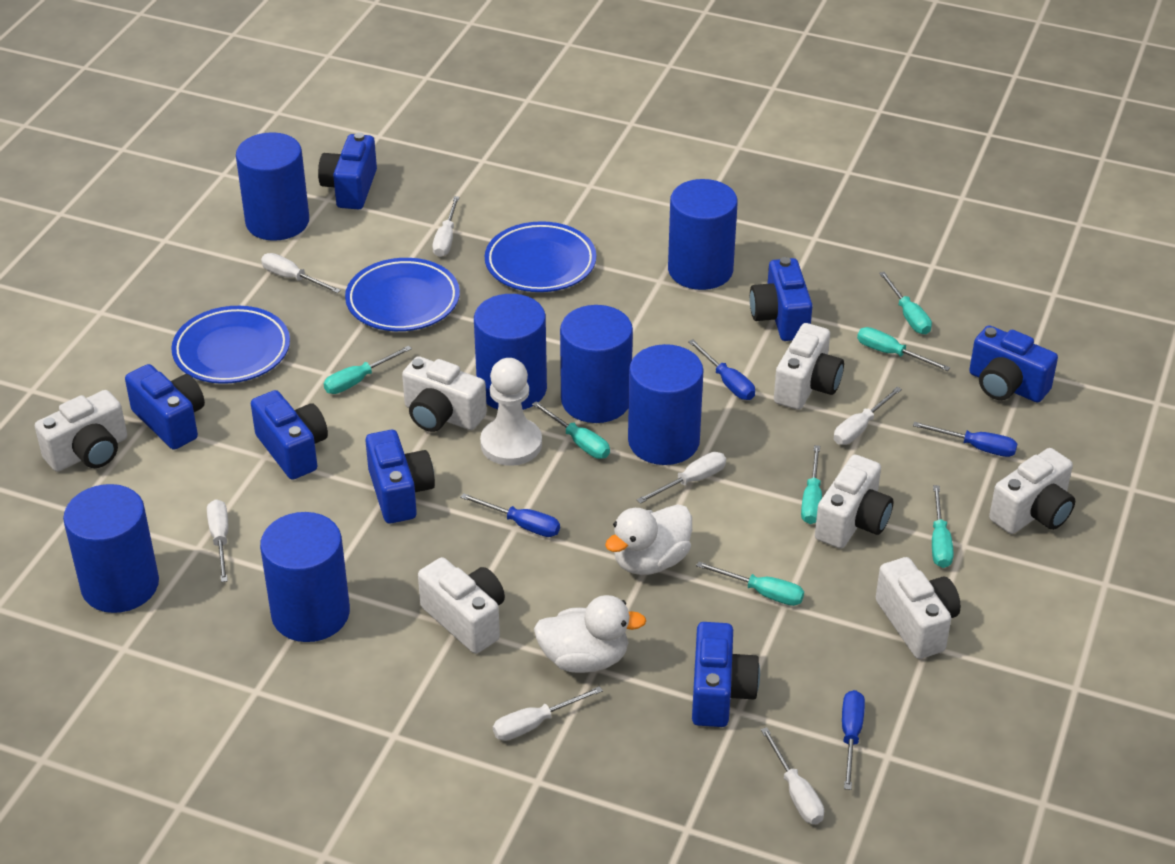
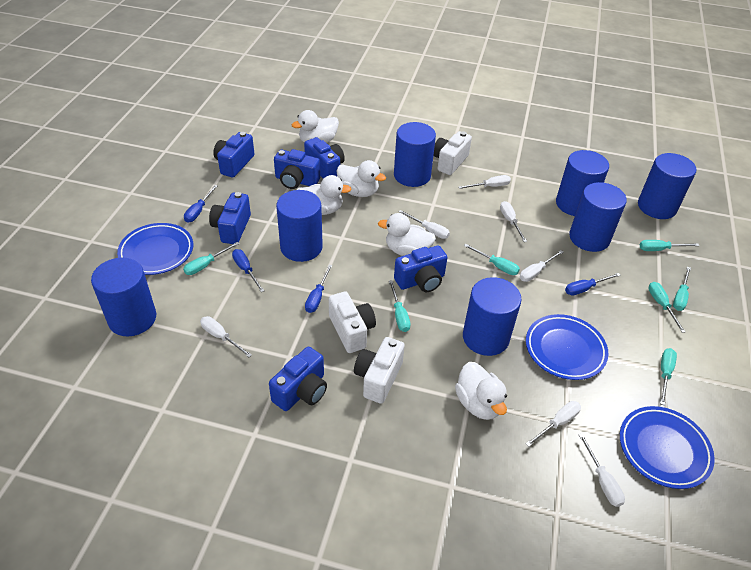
blue camera: [125,364,205,450] [251,390,328,480] [318,133,377,209] [365,430,435,524] [692,622,760,727] [750,257,813,341] [969,325,1058,402] = 7 -> [209,192,251,244] [213,132,254,178] [269,347,327,411] [274,149,320,189] [304,137,345,179] [394,245,448,292] = 6
white camera: [35,390,127,472] [402,356,487,432] [418,557,505,654] [774,323,844,410] [815,455,893,549] [876,557,961,659] [989,448,1075,534] = 7 -> [329,291,376,353] [354,337,405,404] [433,131,472,175] = 3
white duck: [534,595,647,673] [605,504,692,575] = 2 -> [292,110,339,143] [297,175,352,215] [337,160,386,197] [378,213,436,256] [455,362,507,420] = 5
white pawn: [480,358,542,466] = 1 -> none = 0

